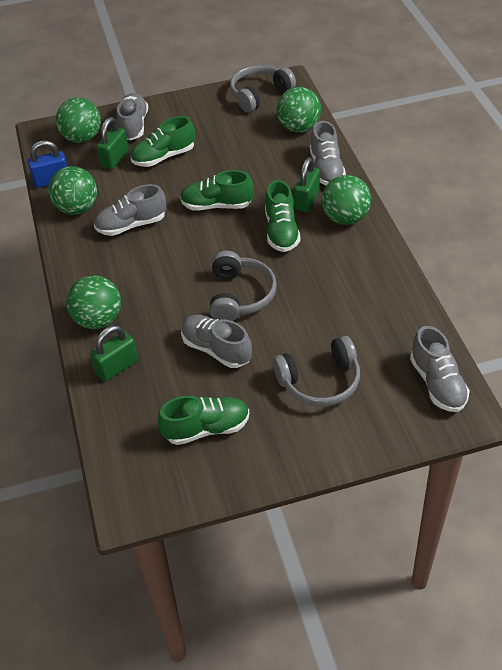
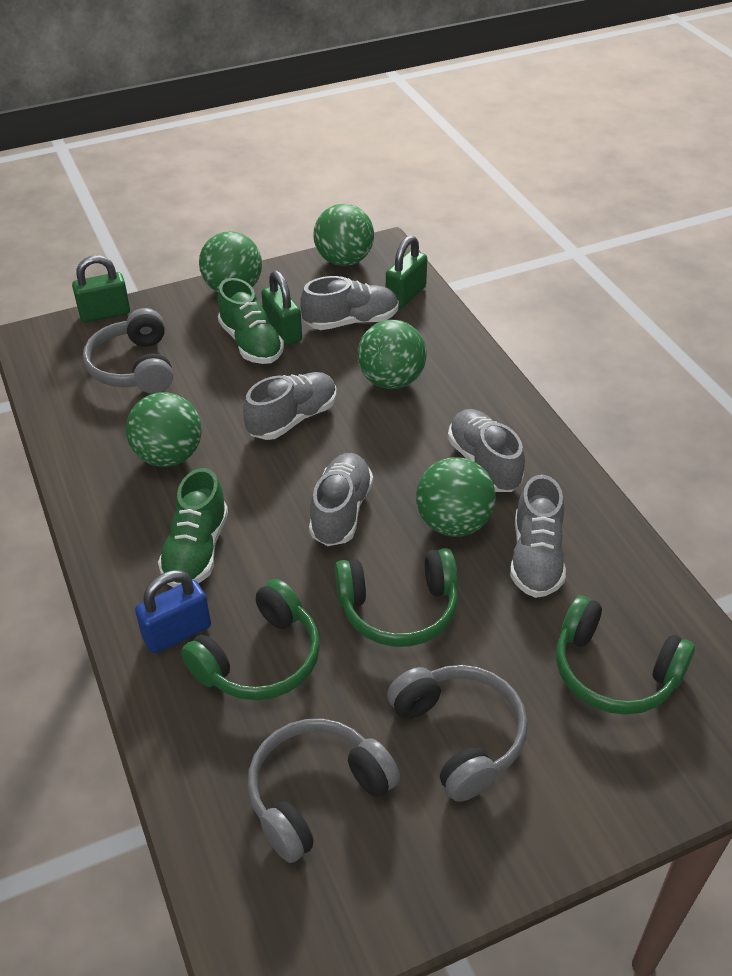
green headphones: none = 0 -> [181,579,320,700] [335,548,458,647] [556,595,695,715] = 3
green shoe: [131,116,195,167] [158,396,249,445] [180,170,254,211] [265,180,300,252] = 4 -> [158,468,228,588] [217,278,284,364] = 2

